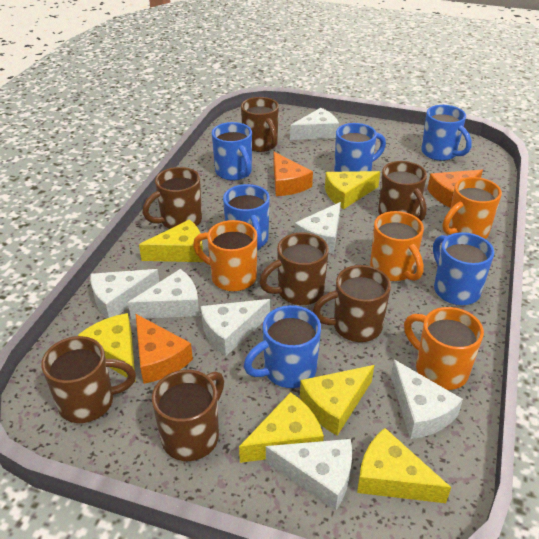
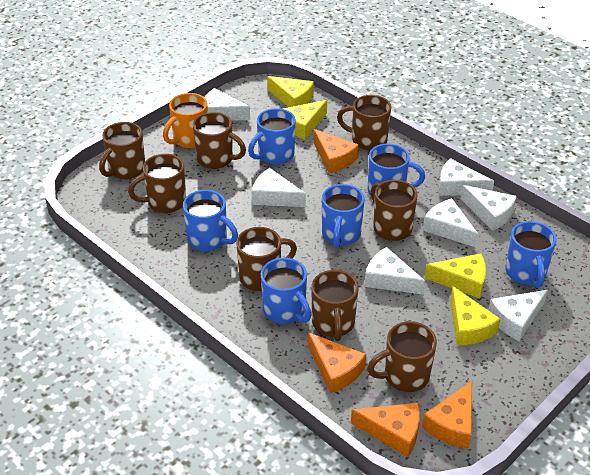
brown mug: [41,336,136,423] [143,167,202,229] [152,370,224,461] [241,97,279,152] [259,232,329,305] [313,265,391,342] [378,161,427,221] = 7 -> [99,122,145,179] [128,154,186,213] [193,112,246,169] [236,227,297,291] [311,270,358,341] [337,95,391,150] [367,321,437,392] [371,180,418,241] = 8
orange cheese: [136,314,193,384] [274,152,313,196] [427,170,483,208] = 3 -> [308,333,366,393] [313,129,359,173] [351,403,420,457] [422,381,472,449] = 4
orange mug: [193,220,257,291] [370,211,424,281] [404,307,484,390] [443,177,502,239] = 4 -> [163,93,208,148] = 1
yellow cheese: [78,313,136,383] [139,219,203,262] [239,392,324,463] [300,365,374,436] [325,171,380,209] [357,428,451,503] = 6 -> [267,76,314,107] [283,100,327,139] [425,253,486,298] [450,286,501,345] = 4

